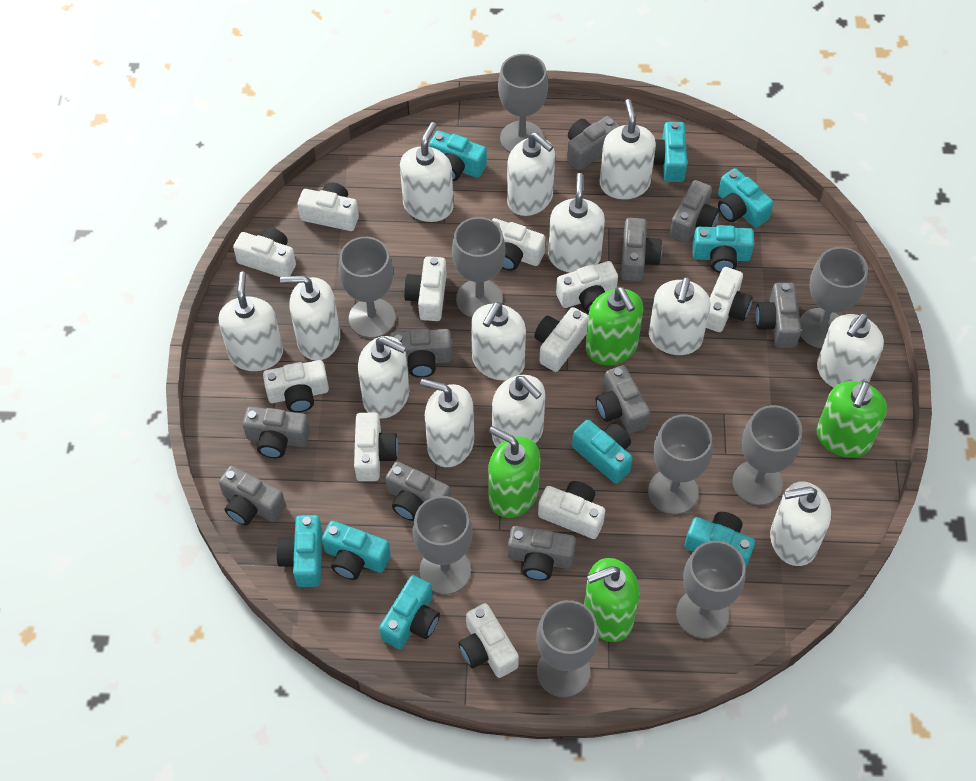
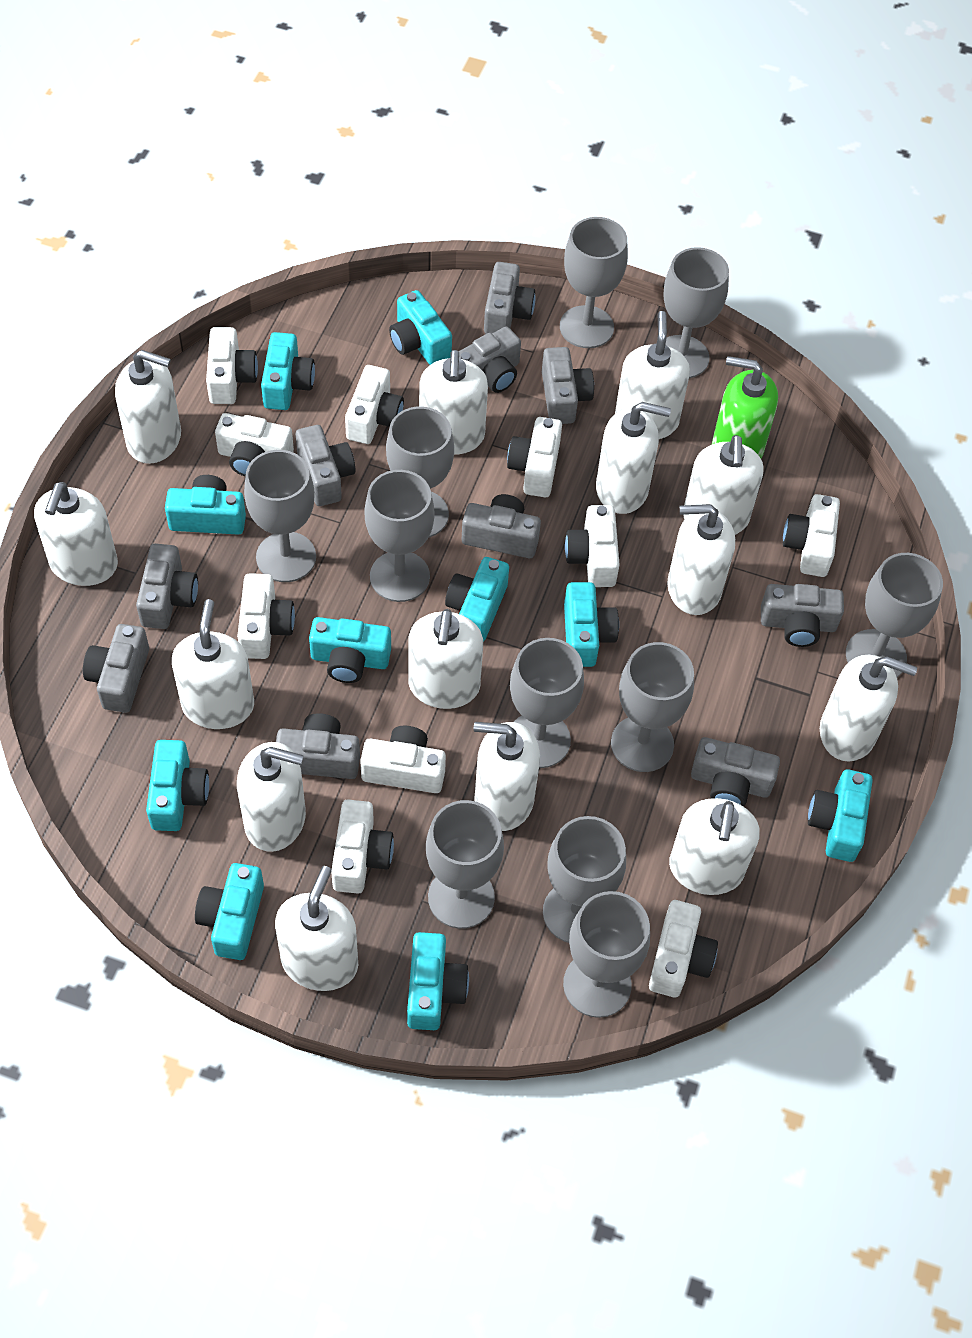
green soap dispenser: [488,426,540,518] [584,558,640,642] [586,287,643,365] [817,381,887,458] = 4 -> [712,356,778,459] = 1
grey goblet: [339,237,396,338] [412,496,473,595] [452,217,506,318] [498,54,548,153] [536,600,599,697] [648,414,713,515] [676,541,745,639] [732,405,802,505] [800,247,868,348] = 9 -> [244,450,316,582] [365,470,435,602] [386,406,454,538] [426,800,504,929] [510,638,584,768] [543,816,626,943] [560,217,628,348] [563,891,650,1018] [611,642,694,772] [663,247,729,378] [846,553,943,677] = 11
turquoise camera: [276,515,322,587] [322,521,391,580] [379,575,440,649] [429,131,487,181] [572,420,632,484] [653,122,687,182] [685,512,755,569] [692,225,754,273] [718,168,773,228] = 9 -> [146,740,209,831] [165,475,246,535] [195,863,264,960] [261,332,315,410] [309,617,391,683] [389,290,452,365] [407,932,469,1030] [445,557,509,642] [564,582,619,667] [808,769,873,862] = 10
white camera: [233,228,296,277] [263,360,329,413] [298,182,359,231] [354,413,398,481] [404,256,447,321] [459,603,519,678] [492,218,546,271] [534,307,588,372] [538,481,605,539] [556,261,618,314] [706,267,753,332] = 11 -> [206,327,258,404] [215,413,294,477] [237,573,295,659] [331,799,394,894] [345,365,404,444] [360,726,446,793] [507,417,562,497] [565,505,620,587] [649,900,718,997] [783,494,840,577] = 10
white soap dispenser: [219,272,283,371] [280,275,340,361] [358,336,409,418] [400,122,453,222] [420,379,474,467] [471,302,526,380] [492,375,545,447] [507,132,555,216] [548,173,605,273] [600,99,656,199] [649,277,710,355] [770,482,831,566] [817,313,884,388] = 13 -> [34,482,118,586] [115,350,181,464] [172,599,254,729] [237,742,306,852] [275,866,358,991] [409,609,483,709] [419,350,488,455] [474,722,540,831] [596,402,671,514] [615,311,690,439] [667,504,735,615] [669,798,760,895] [683,435,764,535] [820,655,917,762] = 14

